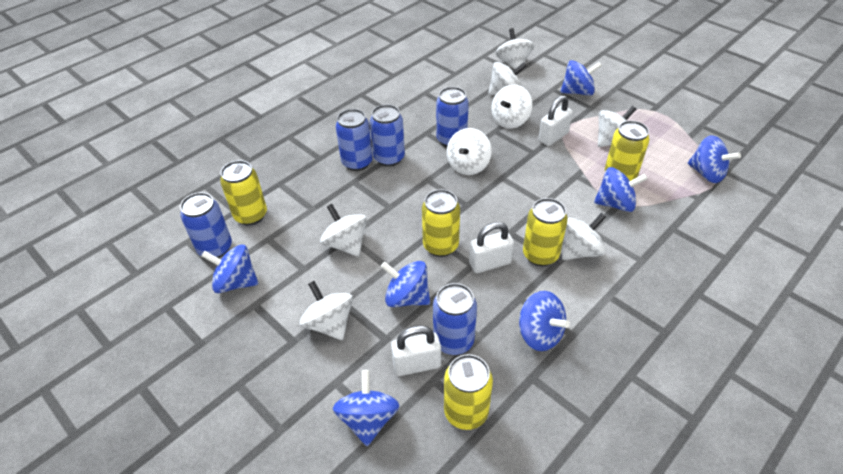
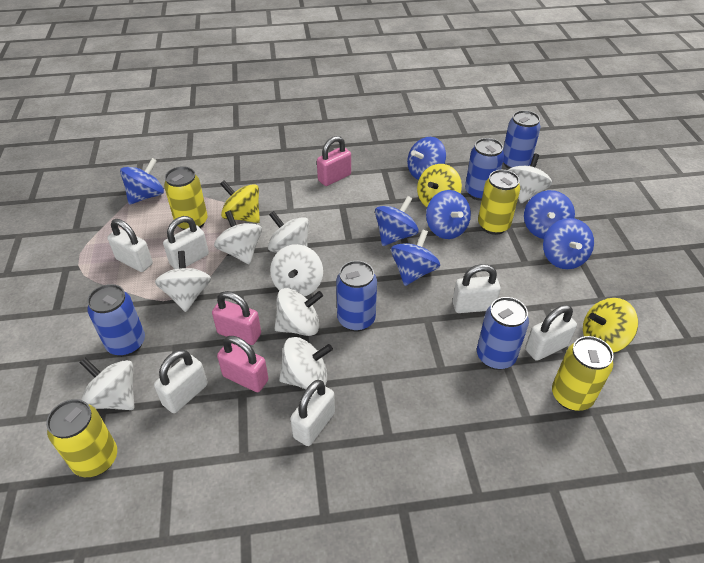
pink padlock: none = 0 -> [212,291,261,345] [217,336,268,392] [317,136,351,186] = 3
white padlock: [391,325,441,376] [469,222,514,273] [538,95,573,146] = 3 -> [107,219,153,272] [154,350,208,413] [163,216,209,269] [290,380,335,446] [452,264,501,313] [525,305,577,361] = 6
yellow can: [220,160,267,226] [422,189,460,257] [444,354,493,430] [523,198,568,266] [605,120,649,181] = 5 -> [46,399,117,477] [164,166,208,230] [478,170,520,235] [552,336,614,411] = 4
yellow spinning top: none = 0 -> [220,181,260,223] [417,164,462,207] [583,298,638,353] = 3

